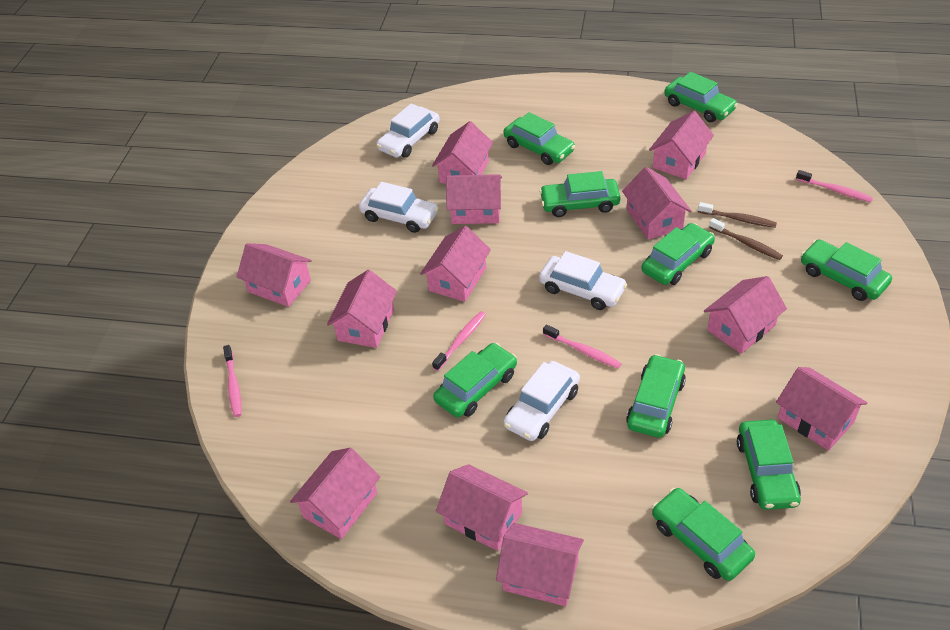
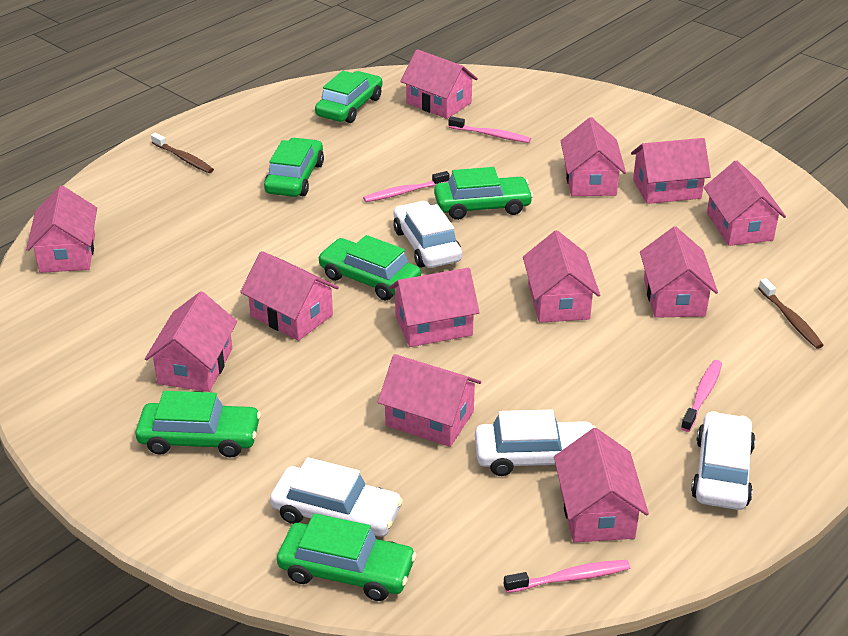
green car: [433,343,517,417] [503,112,575,165] [539,171,621,217] [626,354,686,438] [641,223,715,285] [652,488,755,581] [664,72,738,122] [737,420,801,510] [801,240,892,301] = 9 -> [135,391,261,458] [264,138,324,197] [277,513,417,601] [315,71,383,123] [318,235,421,301] [434,167,533,220] = 6

